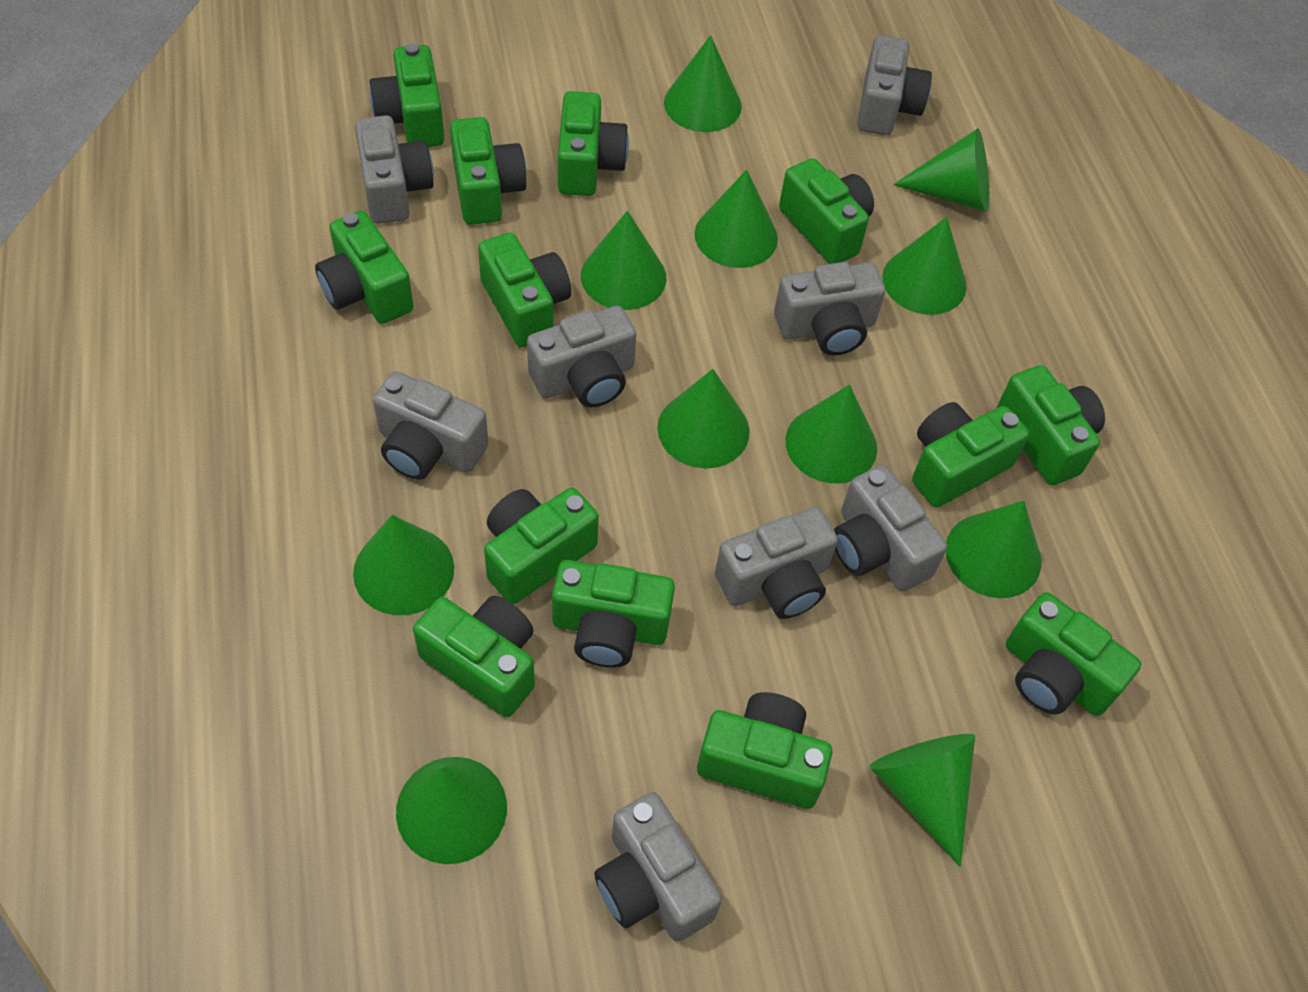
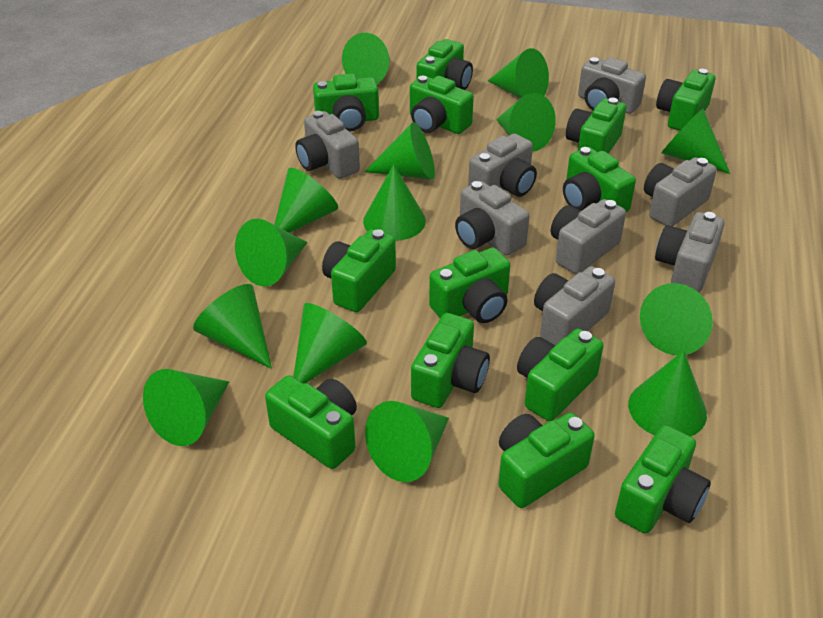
green cone: [353,515,454,615] [396,757,507,864] [581,211,666,310] [657,369,750,468] [664,35,742,132] [694,170,778,268] [785,385,877,484] [869,734,975,867] [882,217,967,315] [893,128,989,212] [946,500,1041,598] = 11 -> [143,369,229,446] [193,284,272,369] [235,219,308,286] [274,168,338,233] [293,303,367,384] [342,33,390,84] [363,164,426,241] [364,122,435,180] [365,401,449,482] [488,48,549,98] [496,93,556,152] [628,350,707,436] [640,283,713,355] [661,109,730,174] = 14

